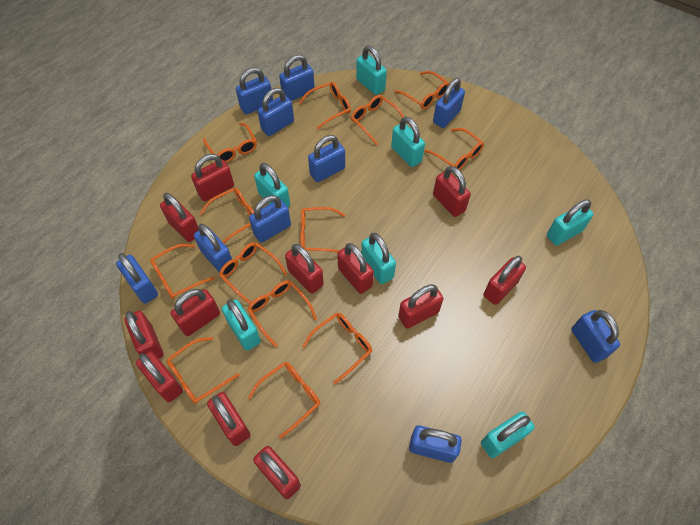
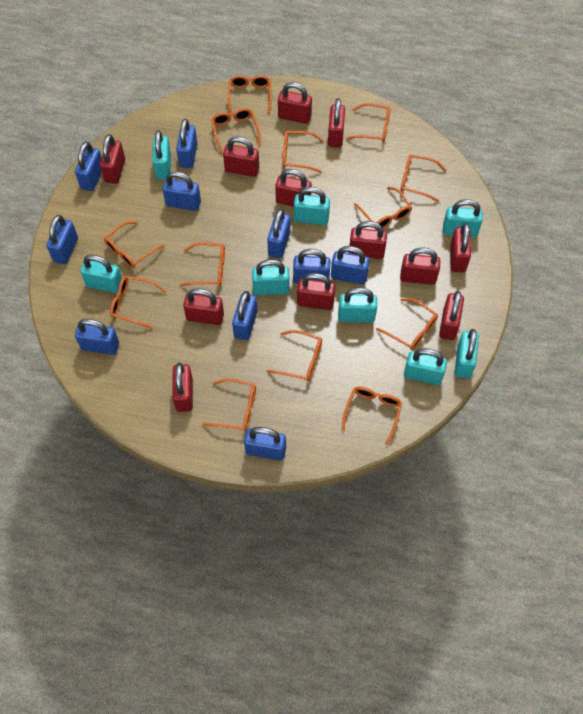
turquoise padlock: [222,299,261,351] [254,163,290,207] [356,46,387,95] [361,233,396,284] [391,116,425,167] [481,412,535,458] [547,200,593,246] = 7 -> [80,255,122,293] [152,130,171,180] [252,259,290,295] [294,187,330,225] [338,287,377,323] [404,348,447,385] [443,199,483,237] [455,329,479,378] = 8

